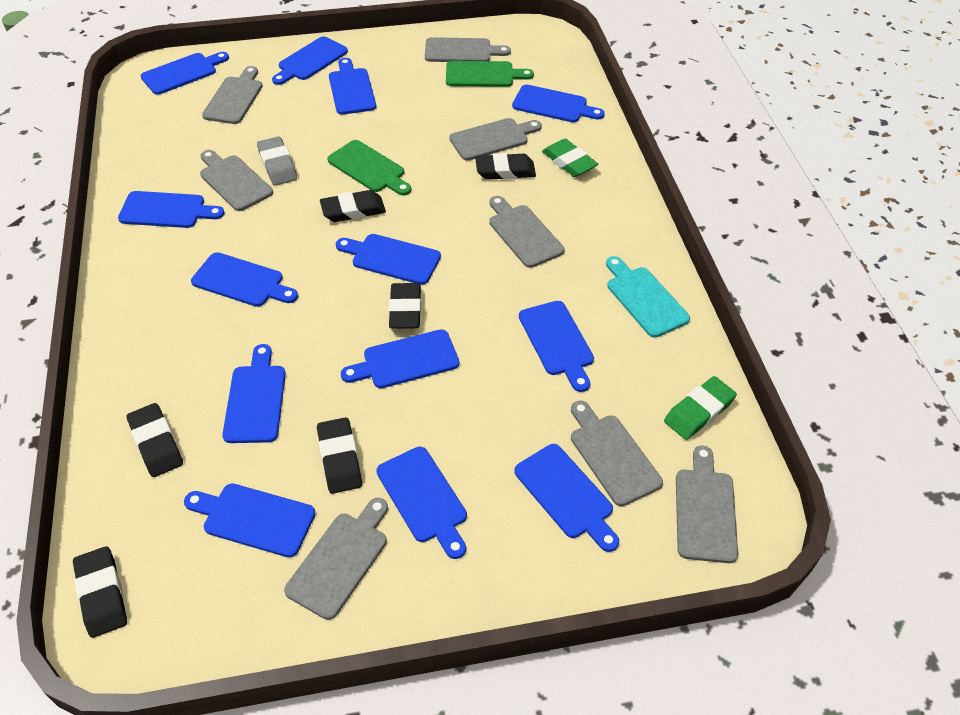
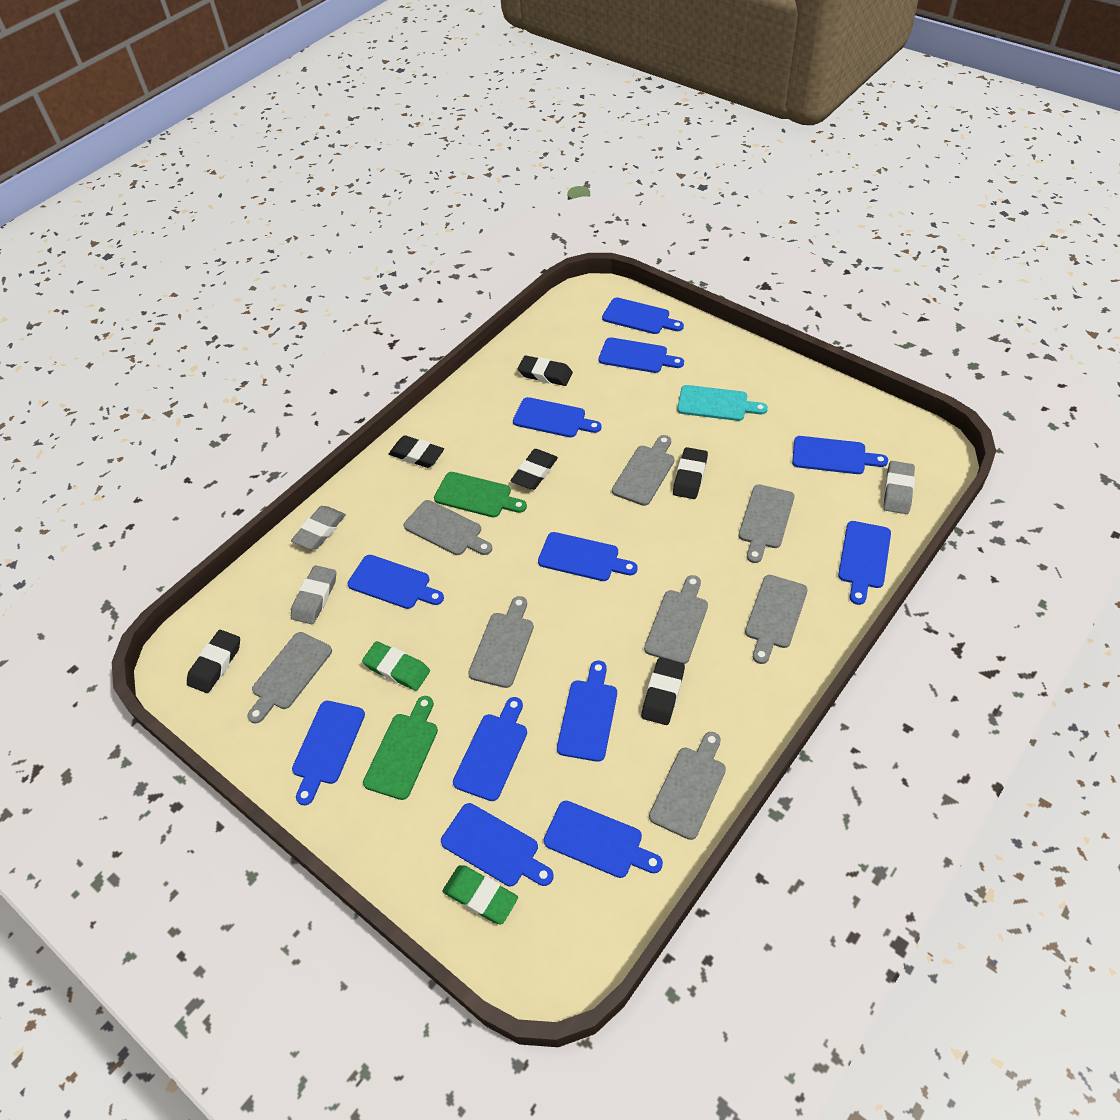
blue cutting board: [118,191,224,228] [141,52,229,95] [184,483,316,558] [191,252,298,307] [222,344,286,443] [272,36,348,85] [329,58,376,115] [336,234,441,285] [341,329,459,388] [376,447,467,559] [512,84,605,123] [514,444,619,552] [519,301,594,392] = 13 -> [292,701,365,805] [348,555,444,609] [441,803,554,887] [453,697,527,801] [513,397,602,437] [538,532,638,581] [544,801,663,878] [557,661,617,762] [599,337,684,373] [602,297,684,334] [792,436,888,474] [838,521,891,605] = 12
grey eraser: [257,136,297,186] = 1 -> [291,506,346,550] [291,565,336,624] [883,461,915,514] = 3

